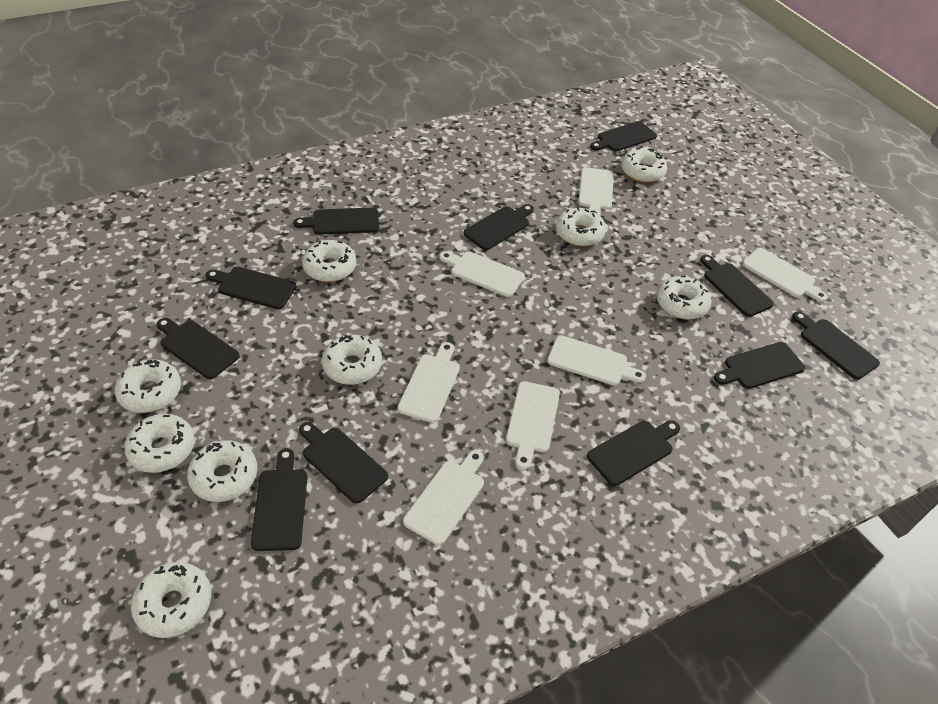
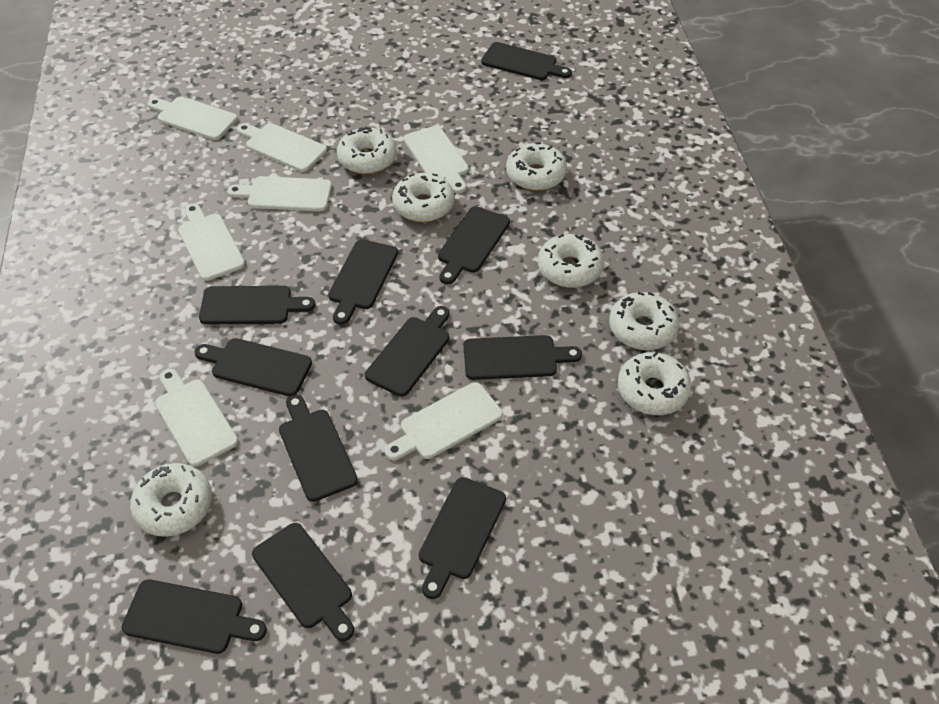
white donut: [115,359,181,413] [124,414,195,473] [131,562,211,638] [187,440,258,502] [302,240,356,282] [322,335,382,385] [556,207,606,246] [621,148,667,183] [656,275,712,320] = 9 -> [130,463,212,537] [337,127,397,174] [392,173,455,222] [506,142,567,191] [538,234,604,288] [609,292,679,350] [618,352,692,415] = 7

